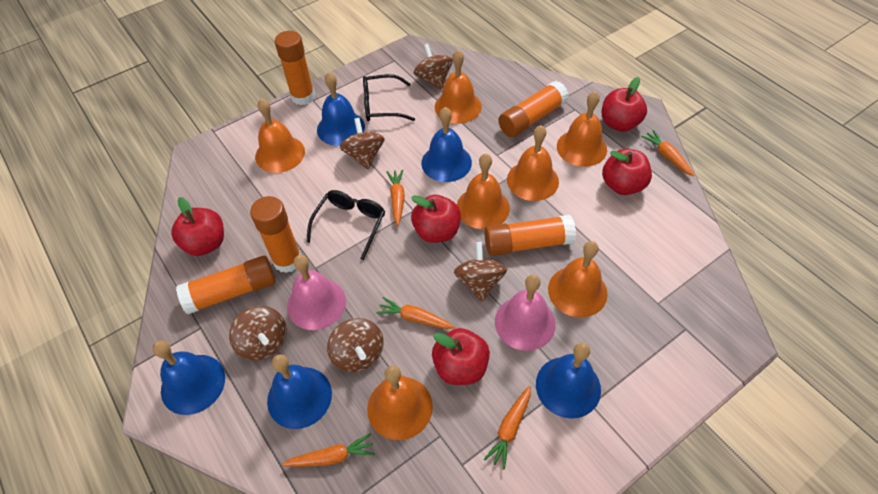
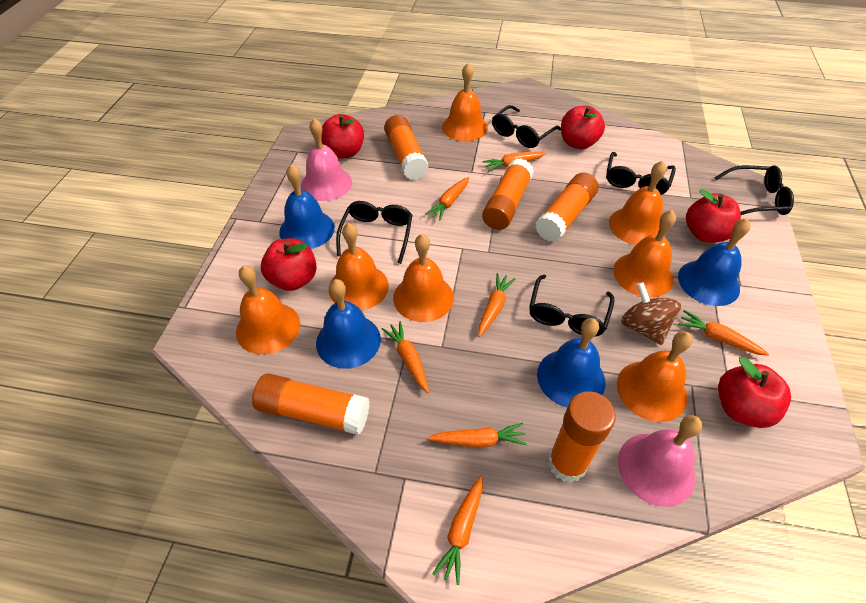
black glasses: [307,190,385,260] [363,74,415,121] = 2 -> [336,201,412,264] [492,105,561,148] [529,275,614,337] [606,152,676,195] [715,165,794,215] = 5
blue bell: [152,341,225,415] [267,354,332,429] [317,72,365,146] [421,107,472,182] [536,343,601,418] = 5 -> [279,164,335,249] [316,279,381,369] [537,318,605,407] [678,218,751,306] = 4
brown spinning top: [229,306,287,361] [327,318,384,372] [340,118,385,169] [414,44,453,90] [454,242,507,302] = 5 -> [621,282,681,345] = 1
orange carrot: [282,433,375,467] [376,297,455,329] [386,169,405,226] [484,386,531,470] [641,130,695,176] = 5 -> [382,321,429,393] [425,177,469,220] [427,423,527,448] [432,475,483,585] [478,273,516,337] [482,152,546,172] [678,310,769,356] = 7

